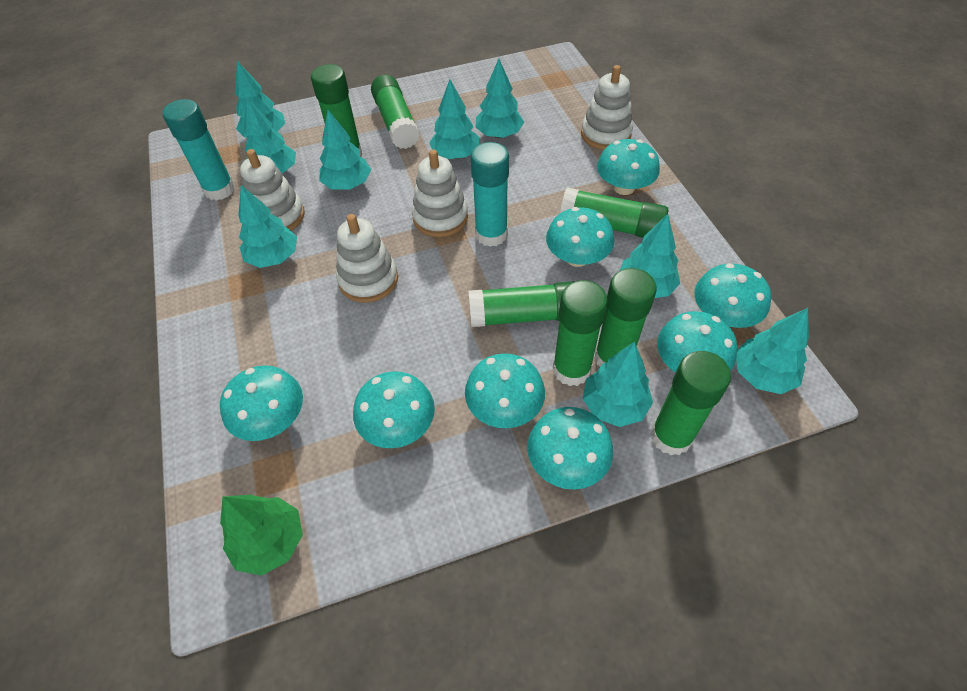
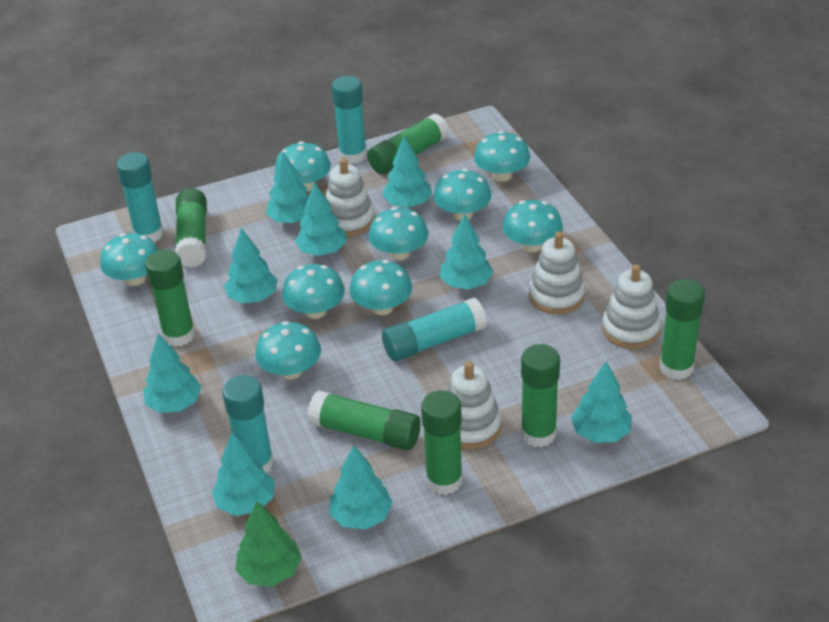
turquoise glue stick: [163,99,235,201] [471,142,509,247] = 2 -> [117,152,164,242] [222,375,274,474] [332,76,367,164] [382,298,487,361] = 4
turquoise mushroom: [220,365,303,441] [353,371,435,448] [465,353,545,428] [527,407,613,490] [546,207,614,267] [597,139,660,195] [657,311,737,373] [694,263,771,328] = 8 -> [100,233,159,286] [255,321,321,380] [275,141,331,191] [282,264,345,319] [349,260,412,315] [369,207,428,260] [433,169,491,221] [474,131,530,182] [503,200,563,252] = 9

